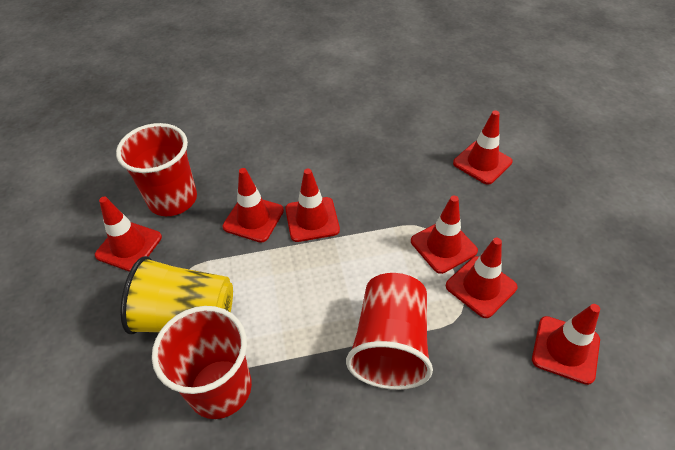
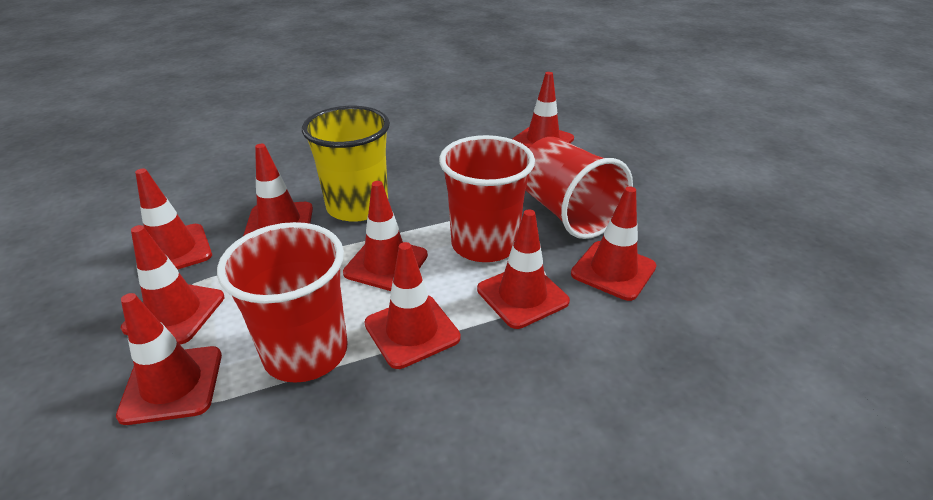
red traffic cone: [95,197,162,272] [222,168,284,243] [285,169,340,242] [411,196,478,274] [446,238,517,318] [453,110,512,185] [532,304,600,385] = 7 -> [116,293,222,425] [121,225,224,345] [135,169,212,270] [243,144,313,236] [343,181,428,291] [364,242,461,369] [477,209,570,329] [513,72,574,148] [571,186,656,301] = 9

